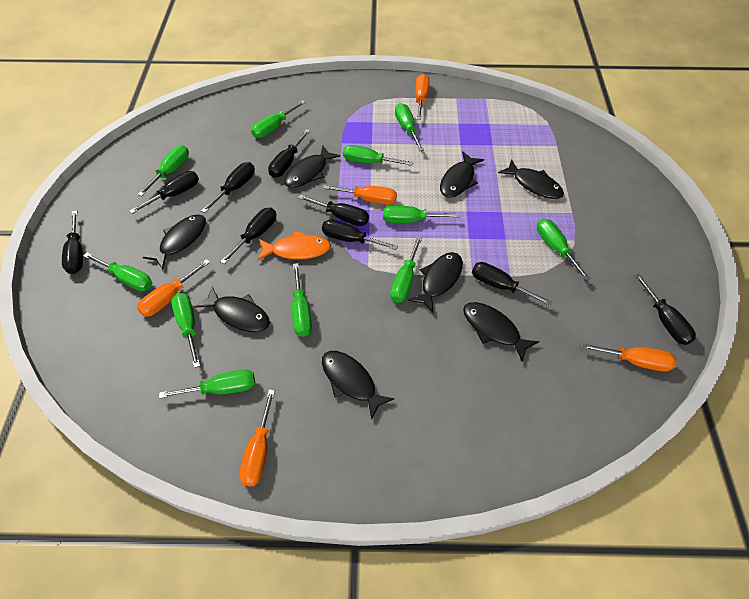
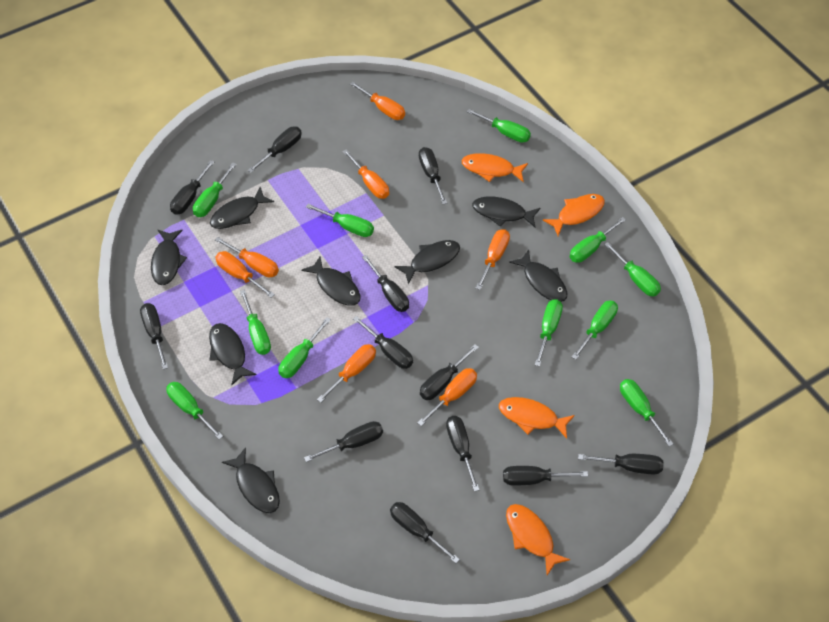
black screwdriver: [62,210,83,274] [130,171,199,214] [201,162,255,213] [220,208,276,264] [268,129,310,178] [298,194,369,226] [322,219,398,250] [472,262,552,306] [634,273,696,345] = 9 -> [140,303,168,370] [170,160,215,215] [248,127,302,173] [304,421,383,462] [353,316,413,369] [362,255,409,312] [390,502,460,563] [419,147,447,204] [420,344,479,400] [446,416,480,492] [503,466,588,486] [578,454,664,474] = 12
orange fish: [257,231,331,261] = 1 -> [462,153,528,182] [499,397,575,439] [506,504,570,575] [543,194,605,236] = 4
orange screwdriver: [137,259,210,317] [239,389,275,486] [323,185,397,205] [415,74,429,120] [581,343,677,372] = 5 -> [215,237,279,277] [215,251,275,298] [317,344,376,403] [343,149,389,199] [350,81,405,120] [417,368,477,426] [476,229,510,290] = 7

